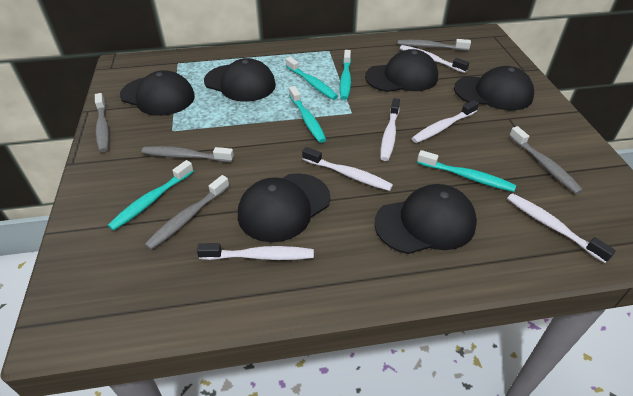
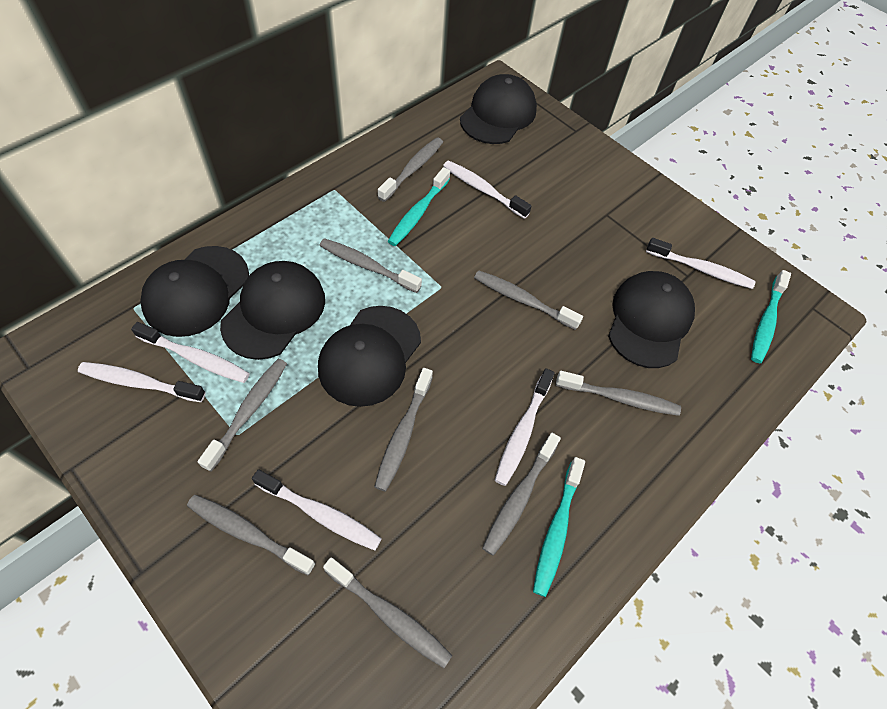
black cap: [120,70,195,116] [204,58,276,102] [238,173,330,242] [365,49,438,92] [374,184,477,254] [454,66,534,110] = 6 -> [140,246,249,337] [220,261,325,360] [318,306,421,407] [460,74,537,144] [608,271,695,368] = 5
grey toothbrush: [95,93,109,152] [141,146,234,162] [145,175,229,250] [398,39,471,51] [509,126,583,194] = 5 -> [187,495,315,575] [197,359,287,471] [320,238,422,293] [323,557,452,668] [374,368,433,491] [378,137,443,202] [474,271,583,330] [482,433,561,556] [556,371,681,416] = 9
turquoise toothbrush: [108,160,194,231] [286,57,338,100] [289,86,326,143] [340,50,351,100] [417,150,516,192] = 5 -> [388,167,450,246] [533,457,585,597] [751,270,791,363] = 3

